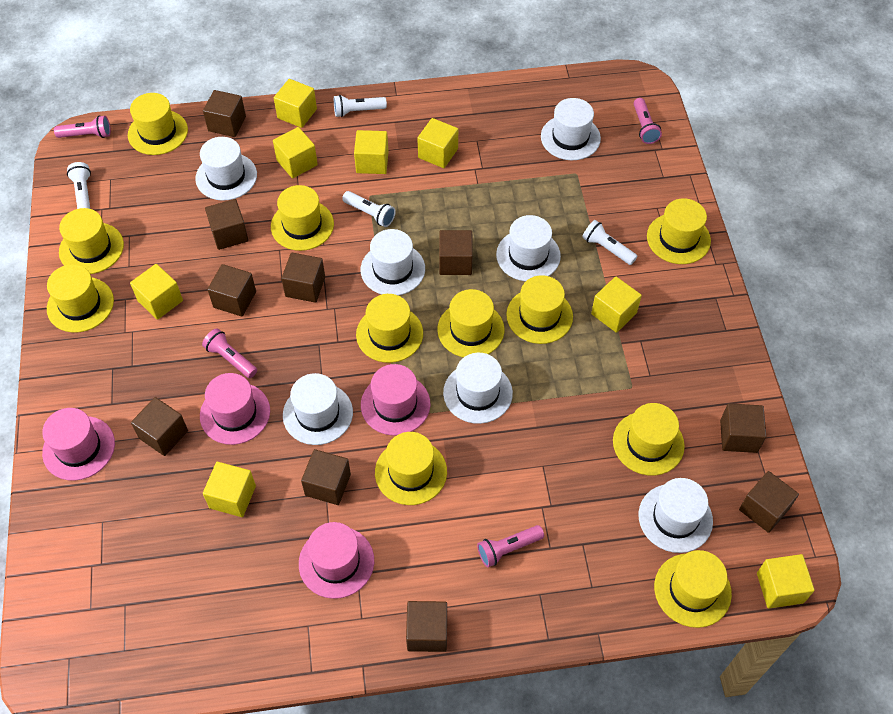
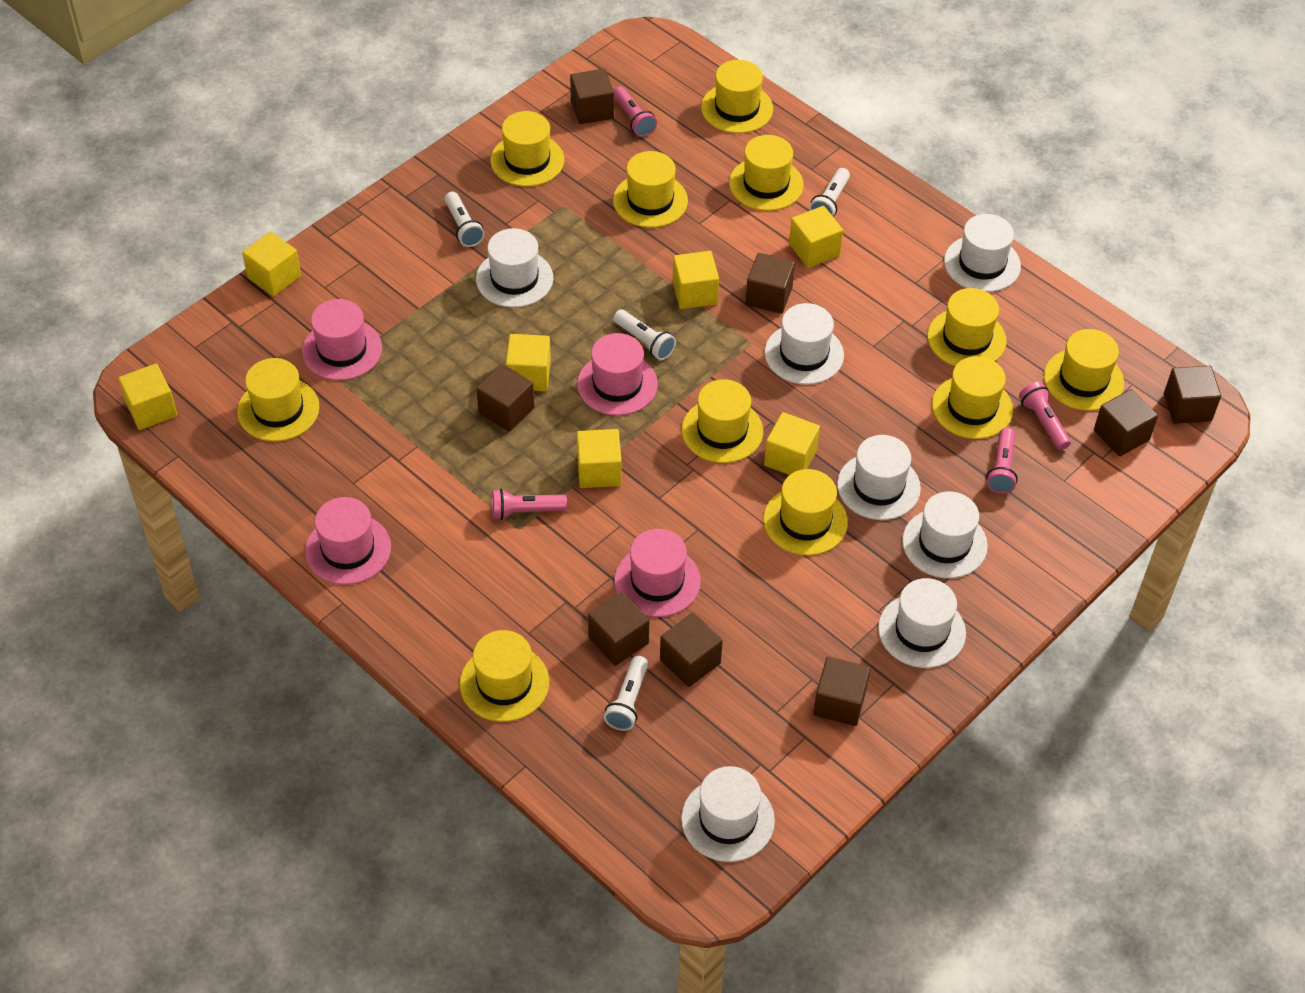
brown cube: [131,397,188,456] [203,90,246,137] [205,199,249,250] [207,264,256,317] [281,253,325,303] [301,449,351,505] [406,601,447,652] [439,230,473,275] [720,403,766,453] [739,471,799,533] = 10 -> [476,364,534,432] [570,68,614,124] [588,592,649,666] [660,613,723,687] [745,253,795,314] [813,656,871,726] [1094,389,1158,457] [1164,366,1221,424] = 8
yellow cube: [130,264,183,320] [203,462,256,517] [273,127,318,178] [274,79,317,128] [354,130,389,174] [417,118,458,168] [591,277,642,333] [757,554,815,609] = 8 -> [118,363,177,430] [242,231,301,296] [506,334,551,391] [577,429,622,488] [672,251,719,309] [764,412,820,475] [789,206,843,268] = 7

